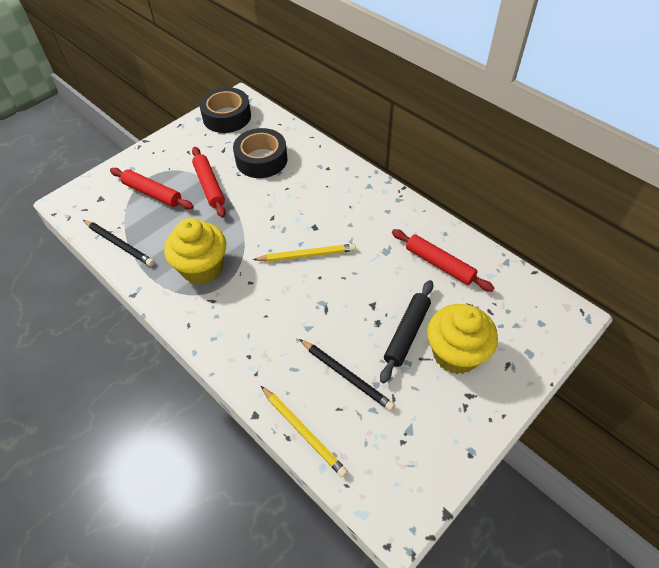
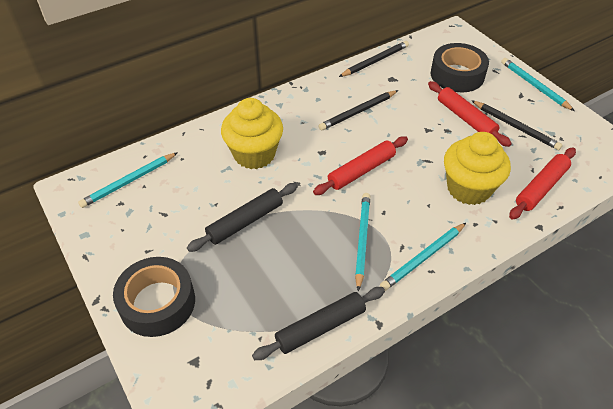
black pencil: [83,220,154,266] [299,339,395,411] = 2 -> [319,90,398,131] [339,41,409,77] [471,100,563,150] = 3
black rolling pin: [380,280,433,384] = 1 -> [187,183,298,252] [252,287,385,360] = 2
turquoise pencil: none = 0 -> [78,152,178,208] [355,193,370,291] [380,223,466,291] [501,58,575,111] = 4
yellow pencil: [253,244,356,262] [261,386,348,478] = 2 -> none = 0

